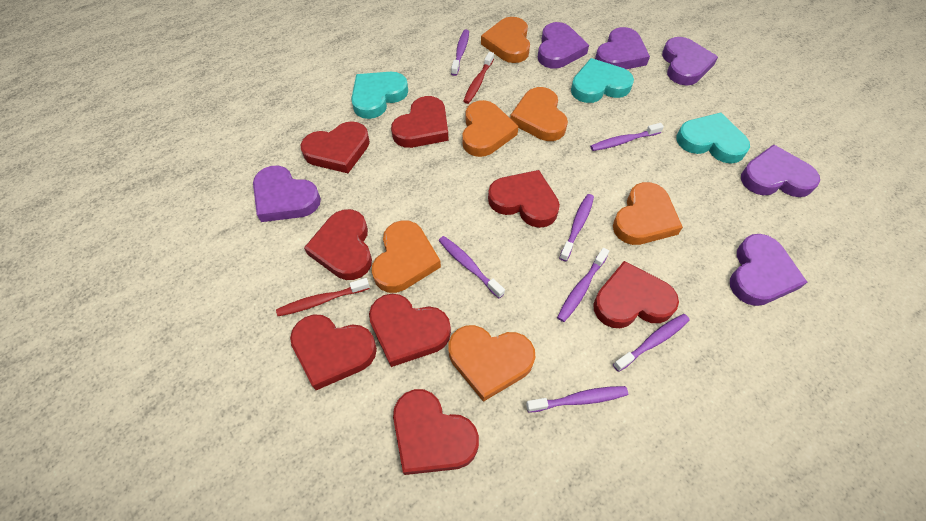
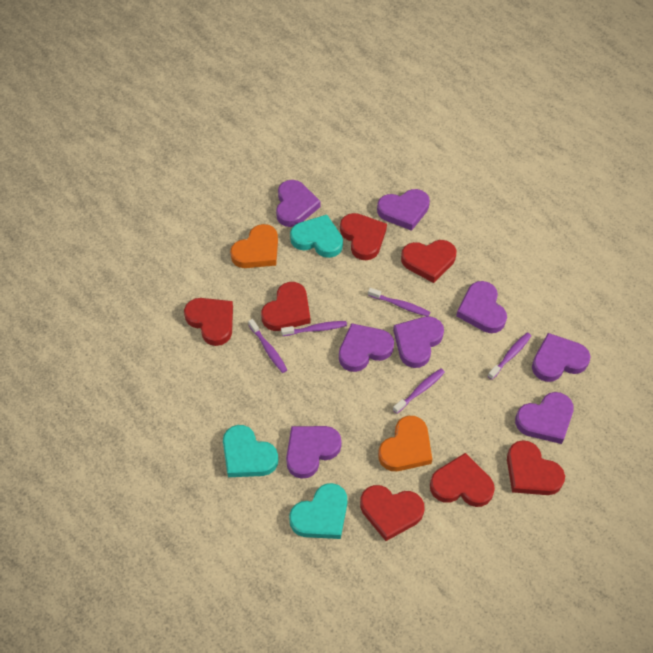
orange heart: [372,220,441,293] [449,325,536,402] [462,100,519,157] [481,17,530,63] [510,87,568,141] [613,182,683,245] = 6 -> [230,224,278,268] [378,416,432,471] = 2
purple heart: [253,166,321,222] [538,22,589,69] [595,27,650,69] [662,37,718,86] [730,234,807,306] [741,144,820,197] = 6 -> [276,180,321,227] [286,426,342,479] [339,323,394,372] [377,189,430,231] [393,316,444,368] [456,281,507,333] [515,392,574,444] [532,333,590,382] = 8
purple toothbrush: [439,236,505,298] [451,29,469,76] [526,386,628,413] [557,248,609,322] [559,194,594,261] [590,123,664,151] [613,314,690,372] = 7 -> [248,319,287,373] [281,321,347,336] [368,288,430,316] [393,368,445,414] [488,332,531,380] = 5
red heart: [290,314,377,390] [301,121,370,173] [304,209,372,280] [369,294,451,367] [391,96,449,148] [393,389,479,475] [488,170,560,228] [593,261,679,328] = 8 -> [184,298,233,346] [261,282,311,331] [340,213,387,260] [360,485,424,541] [401,240,456,283] [430,453,495,507] [507,440,565,495] = 7
red toothbrush: [276,278,370,316] [463,52,494,104] = 2 -> none = 0

